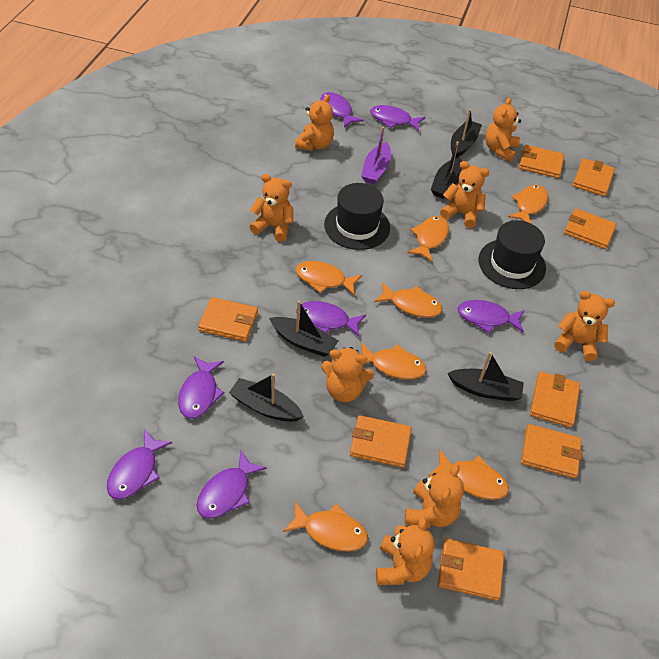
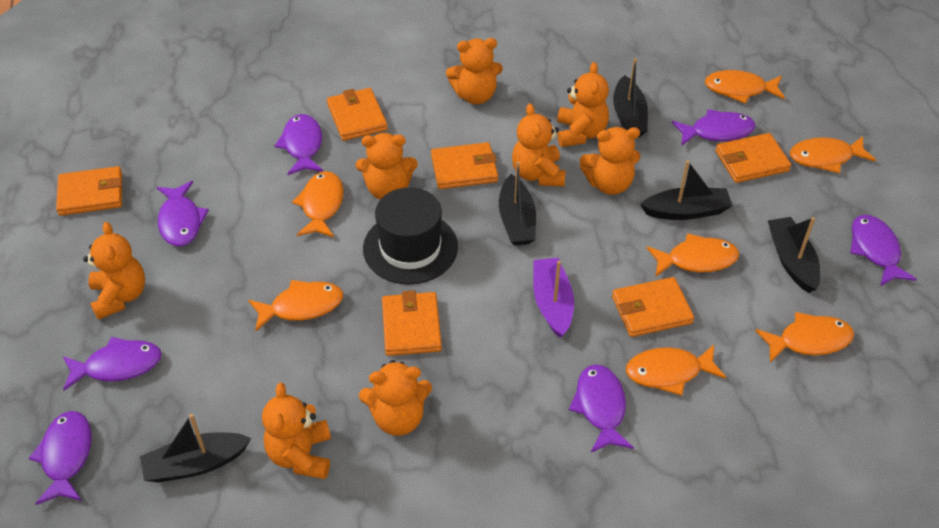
black hat: [324,183,390,250] [478,220,546,289] = 2 -> [363,187,458,284] = 1
orange wallet: [198,297,258,342] [350,415,412,468] [438,538,504,601] [519,145,564,178] [521,424,583,478] [530,372,580,428] [564,208,617,249] [573,158,615,197] = 8 -> [56,166,122,216] [327,88,388,141] [382,290,442,356] [431,142,498,189] [612,277,694,337] [715,133,791,183] = 6

